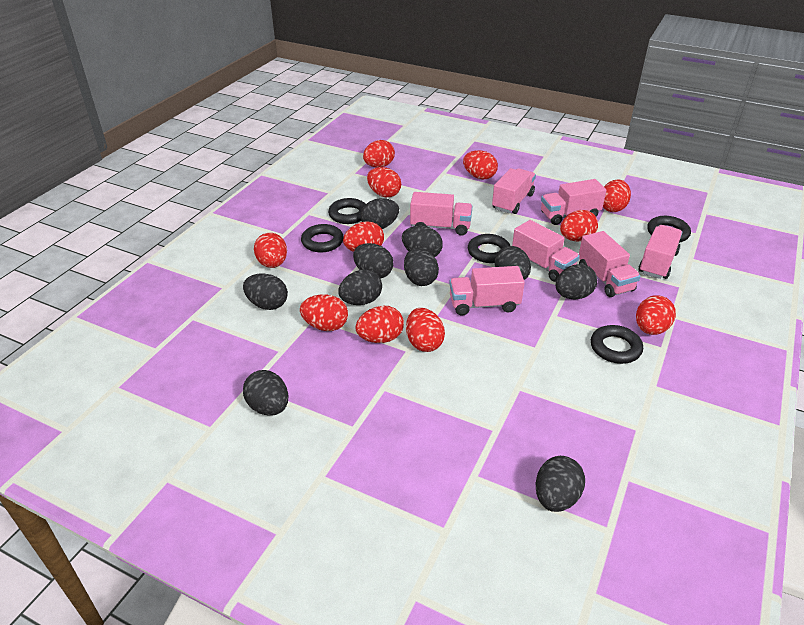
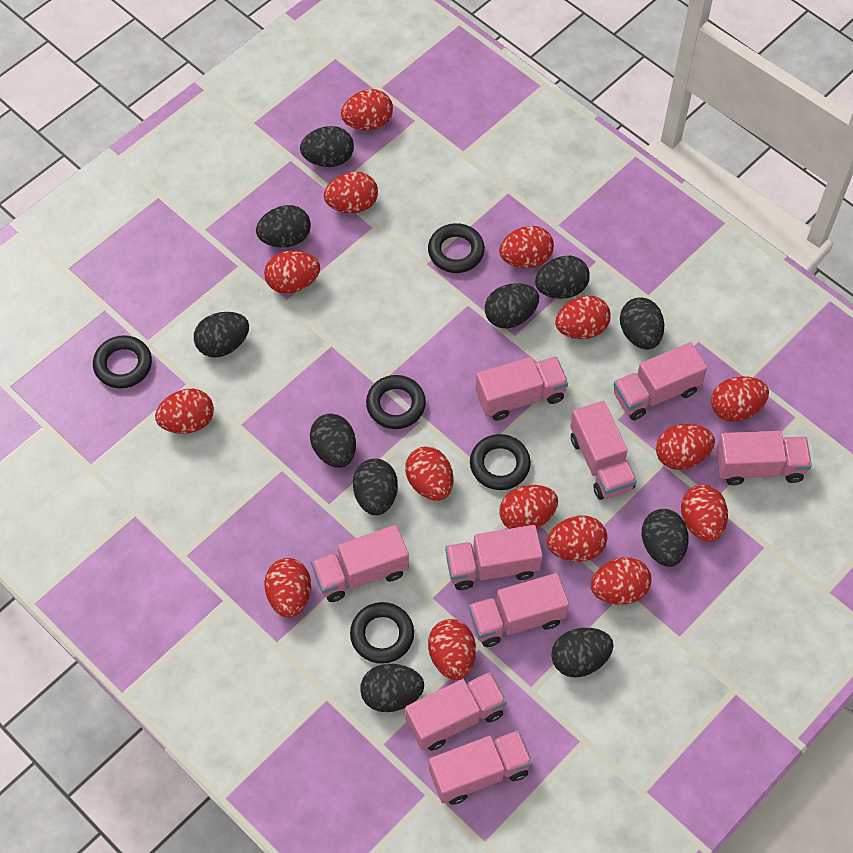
black egg: [243,273,288,310] [243,370,288,416] [338,269,382,305] [353,243,394,279] [361,198,399,229] [402,226,443,257] [404,247,439,286] [495,246,531,280] [536,456,585,512] [556,264,597,300] = 10 -> [194,312,249,357] [256,205,311,248] [300,126,354,167] [310,414,356,468] [353,459,398,515] [360,664,424,712] [485,283,539,328] [535,256,590,299] [551,628,614,678] [620,297,664,350] [642,509,689,567] = 11
pink truck: [410,192,472,236] [449,266,525,316] [492,168,536,214] [512,220,580,282] [541,179,606,225] [579,231,640,297] [638,225,682,279] = 7 -> [311,525,409,602] [405,672,507,751] [429,730,532,805] [445,525,543,590] [469,573,569,647] [476,357,568,421] [570,401,637,500] [614,342,707,420] [716,431,812,485] = 9
red egg: [254,233,287,268] [300,294,348,331] [343,221,384,252] [355,306,404,343] [363,140,395,168] [367,167,401,197] [406,308,445,352] [463,151,498,179] [560,210,598,241] [603,180,631,212] [636,295,676,335] = 11 -> [155,389,214,434] [264,251,320,293] [264,558,311,618] [324,172,378,213] [341,89,393,130] [405,447,454,501] [428,619,476,680] [499,226,554,268] [499,485,558,529] [547,515,607,562] [555,296,611,339] [591,557,651,605] [656,424,715,470] [681,484,728,542] [711,376,769,422] = 15

